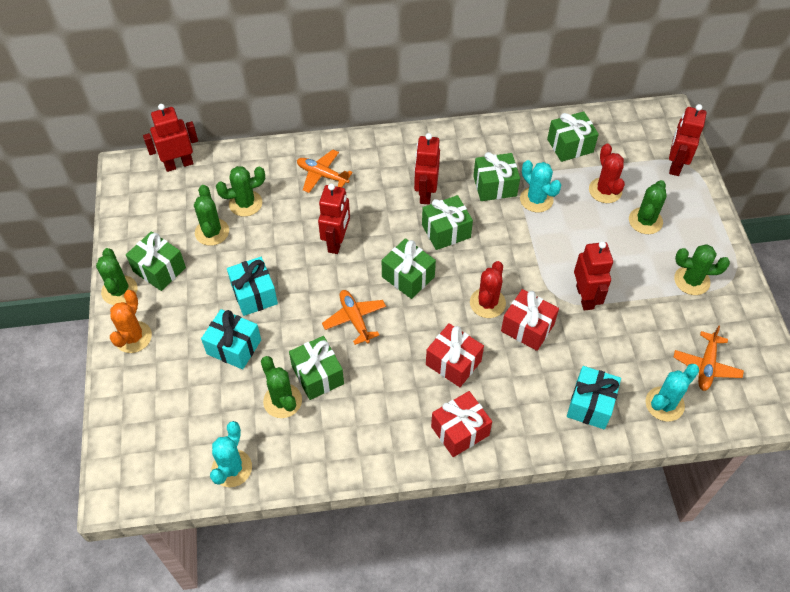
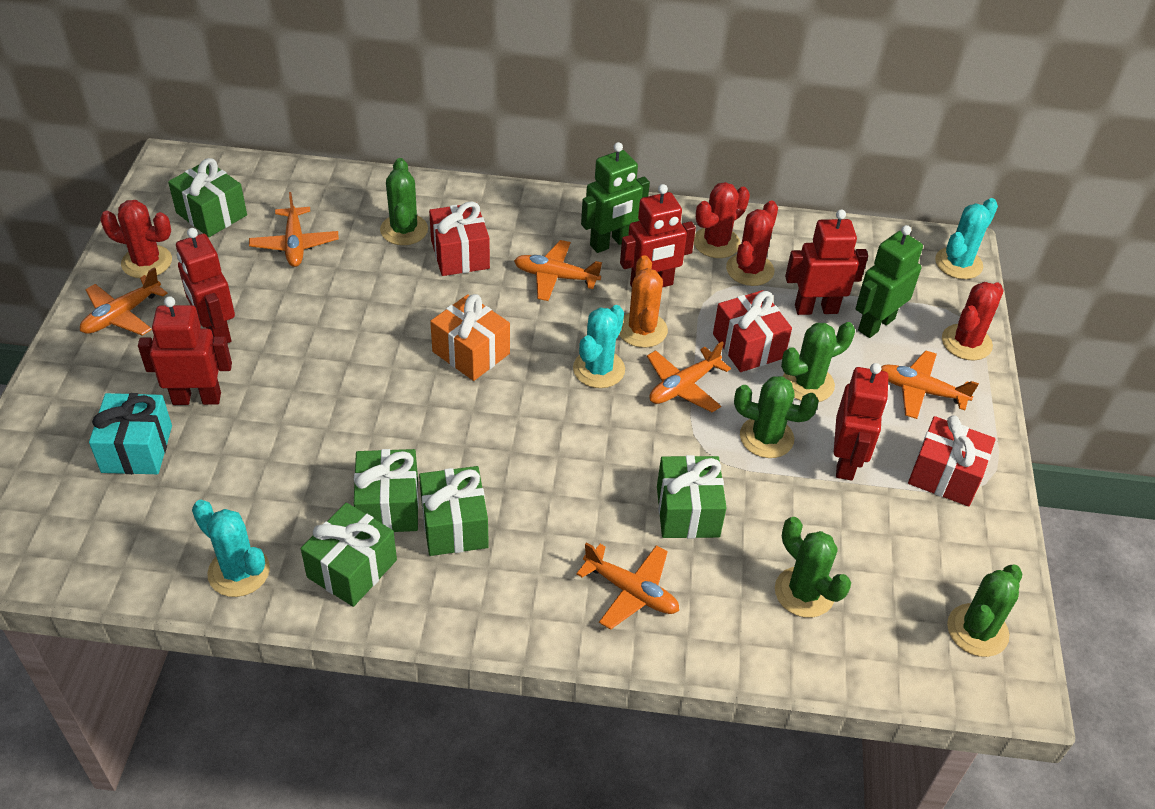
green cactus: [96,248,138,305] [194,185,229,246] [216,166,265,217] [261,356,302,418] [629,180,667,234] [674,244,730,295] = 6 -> [380,158,428,245] [734,376,819,458] [775,517,851,618] [781,322,855,402] [947,564,1022,657] = 5
green gift: [126,231,186,291] [289,336,344,400] [382,238,436,299] [422,195,473,250] [473,152,520,201] [547,111,599,162] = 6 -> [168,158,247,237] [301,503,397,607] [354,449,419,532] [419,466,489,556] [657,455,726,538] = 5
green robot: none = 0 -> [581,142,650,253] [855,225,923,338] = 2
orange gift: none = 0 -> [430,294,510,381] = 1
orange plane: [297,150,353,193] [322,290,386,345] [673,325,744,391] = 3 -> [80,267,168,336] [249,192,339,267] [514,240,602,301] [576,542,679,630] [647,342,731,413] [881,350,979,419] = 6
red cactus: [470,261,506,318] [589,144,625,203] = 2 -> [100,200,172,278] [694,182,750,258] [726,201,778,286] [942,282,1004,360] = 4
turquoise gift: [201,309,261,370] [227,257,278,316] [567,366,621,429] = 3 -> [89,393,172,474] = 1

